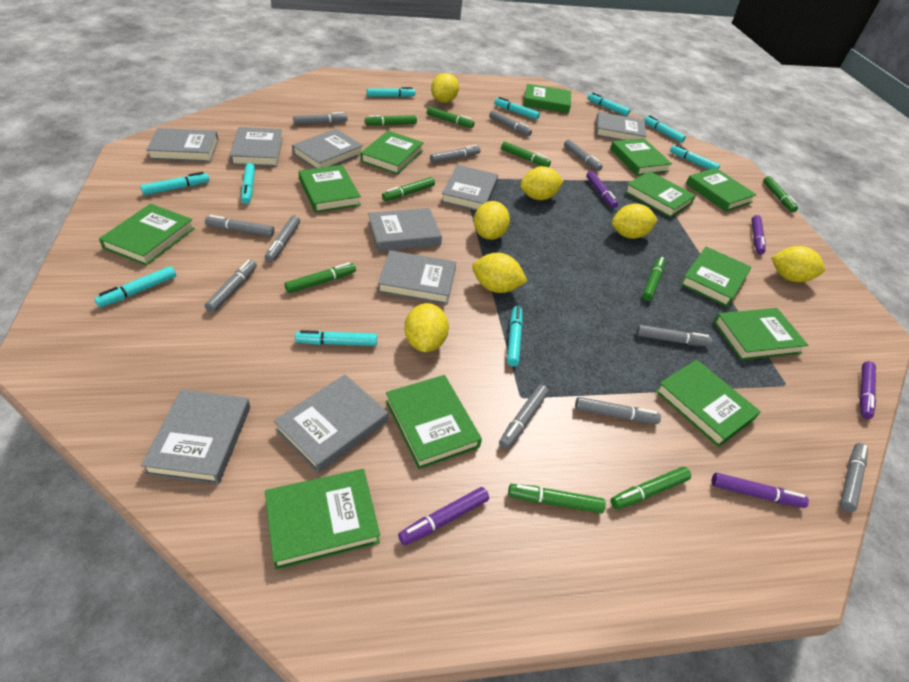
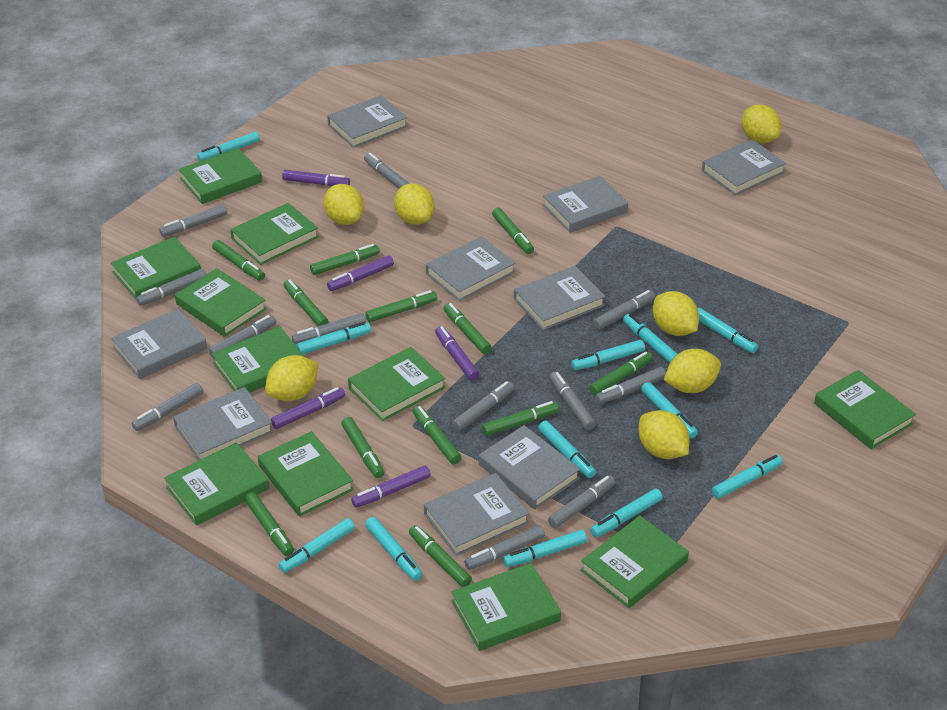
green book: [99,204,195,266] [265,469,380,570] [299,165,361,213] [360,131,424,175] [386,375,482,469] [523,84,571,113] [610,138,672,176] [625,171,696,218] [655,360,761,447] [680,247,751,307] [686,168,757,212] [713,308,808,360] = 12 -> [111,237,201,299] [164,442,269,526] [175,268,266,337] [178,148,262,204] [212,326,305,393] [230,203,319,265] [258,431,354,517] [348,347,446,421] [451,563,561,651] [581,515,689,608] [814,370,916,449] = 11
green marker: [285,262,356,293] [365,115,417,126] [382,177,435,201] [427,107,475,128] [501,142,551,167] [508,484,606,513] [611,467,691,509] [642,257,665,301] [763,176,798,212] = 9 -> [212,240,265,281] [245,492,294,556] [284,279,329,326] [310,244,380,275] [341,417,384,478] [365,290,437,322] [409,525,472,587] [413,405,461,464] [444,303,492,354] [482,401,559,436] [492,208,534,254] [589,351,653,395] = 12
grey marker: [205,215,274,237] [205,260,257,312] [265,215,300,262] [293,112,348,125] [430,145,480,163] [489,110,532,136] [499,385,549,449] [564,139,603,171] [575,397,661,424] [636,325,712,347] [840,443,868,512] = 11 -> [132,383,203,431] [136,269,206,306] [159,205,227,237] [208,315,276,358] [292,313,366,345] [364,153,410,188] [452,381,514,431] [464,525,545,570] [548,475,615,528] [550,372,596,430] [593,290,655,330] [595,367,666,404] = 12
turquoise marker: [94,266,176,307] [140,172,210,195] [241,163,255,204] [295,330,377,346] [367,87,415,97] [494,97,540,120] [507,306,523,367] [587,93,630,116] [644,115,686,143] [670,145,720,170] = 10 -> [197,132,260,161] [279,518,355,573] [297,322,371,354] [365,517,422,581] [503,530,587,567] [538,421,596,478] [571,340,645,370] [590,488,663,537] [623,314,678,363] [641,382,698,438] [698,308,758,353] [712,455,783,499] = 12

